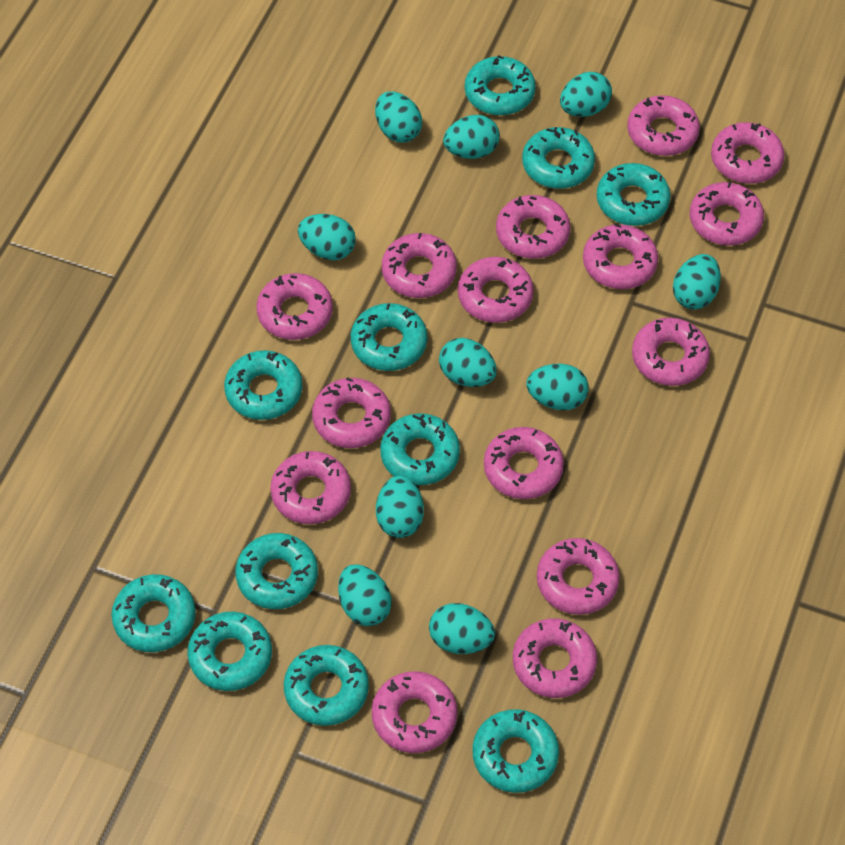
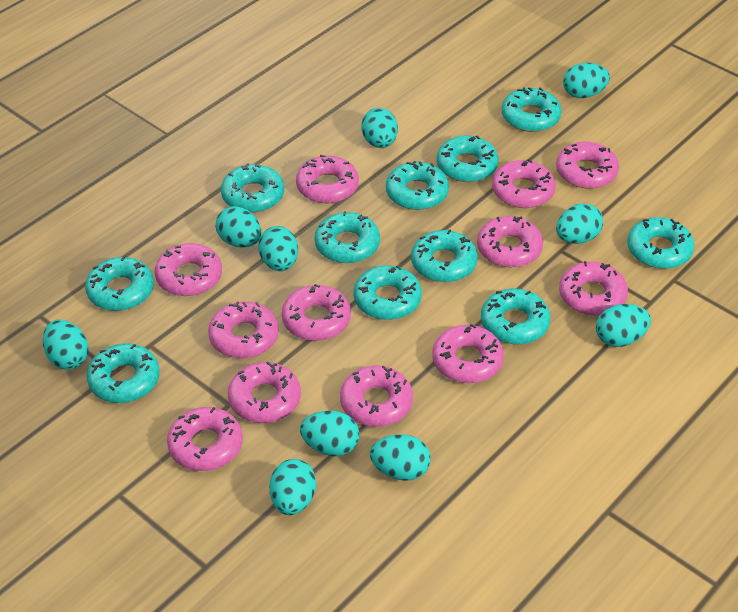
pink donut: [256,273,333,340] [270,451,351,524] [312,377,391,448] [372,671,457,753] [382,233,457,298] [458,257,534,323] [484,427,564,499] [496,195,570,259] [513,618,597,698] [537,538,620,615] [583,224,658,289] [627,95,700,156] [632,318,710,386] [690,182,764,246] [711,122,785,184] = 15 -> [155,243,222,296] [167,407,243,471] [208,302,279,358] [228,362,301,423] [282,284,351,341] [296,155,359,203] [340,365,413,427] [432,324,504,383] [477,216,543,267] [492,159,555,208] [556,142,619,189] [559,261,628,316] = 12

